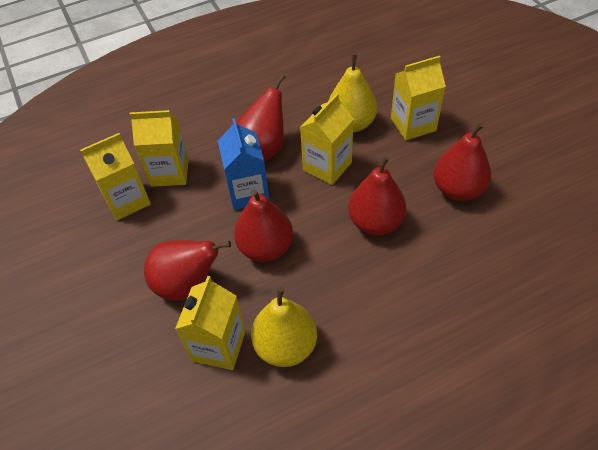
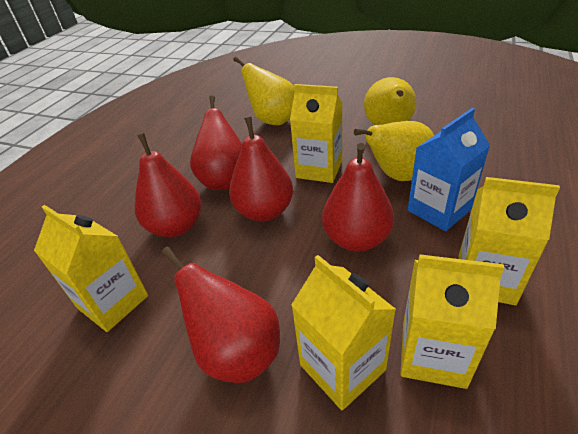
yellow pear: [251,287,317,367] [328,54,377,132] = 2 -> [233,57,295,125] [354,121,434,181] [364,77,416,125] = 3

